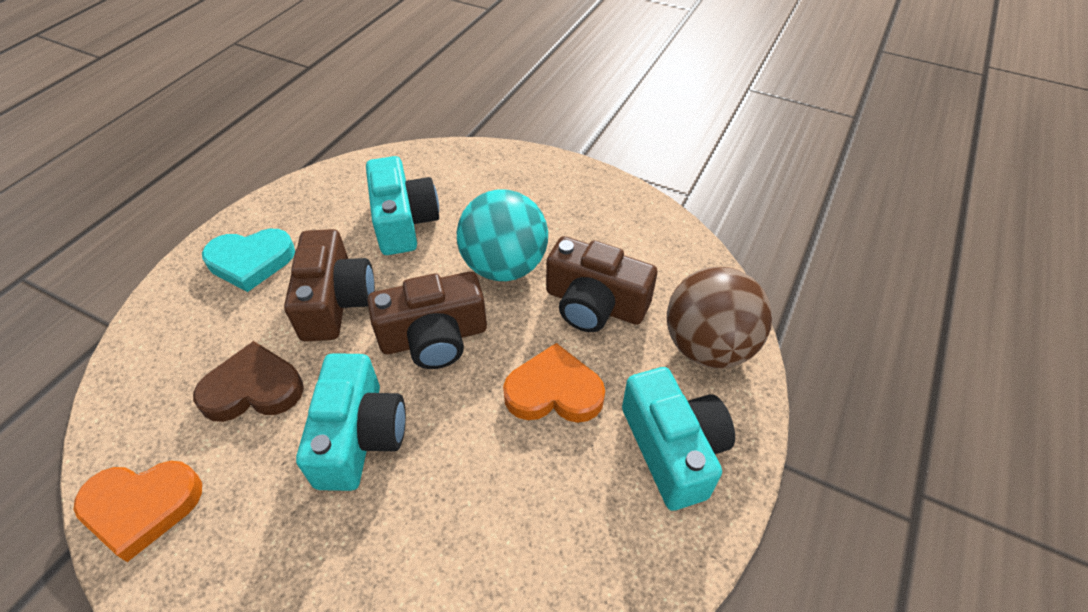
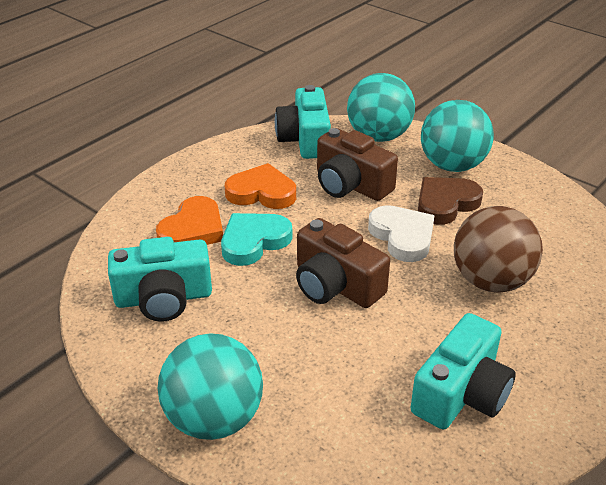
brown camera: [284,229,375,342] [368,272,487,369] [546,236,657,332] = 3 -> [296,218,390,308] [317,128,398,201] = 2
turquoise ball: [457,189,548,281] = 1 -> [158,333,263,440] [347,73,415,142] [421,100,494,172] = 3
white heart: none = 0 -> [368,205,434,262] = 1

